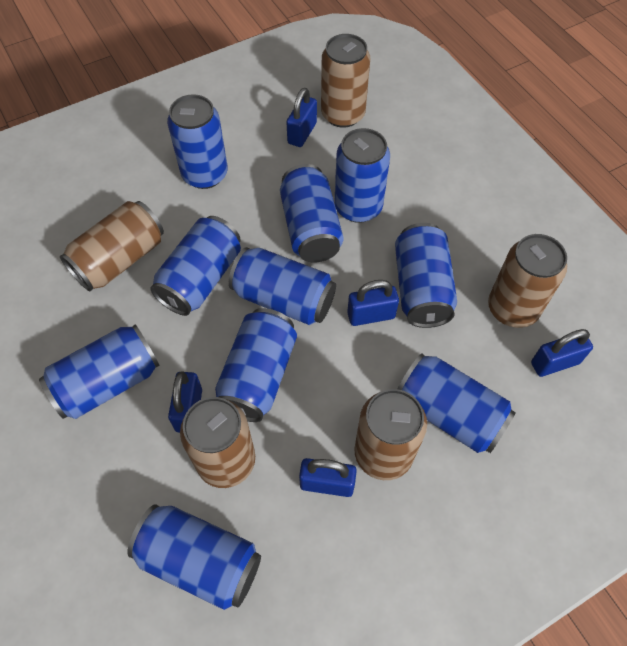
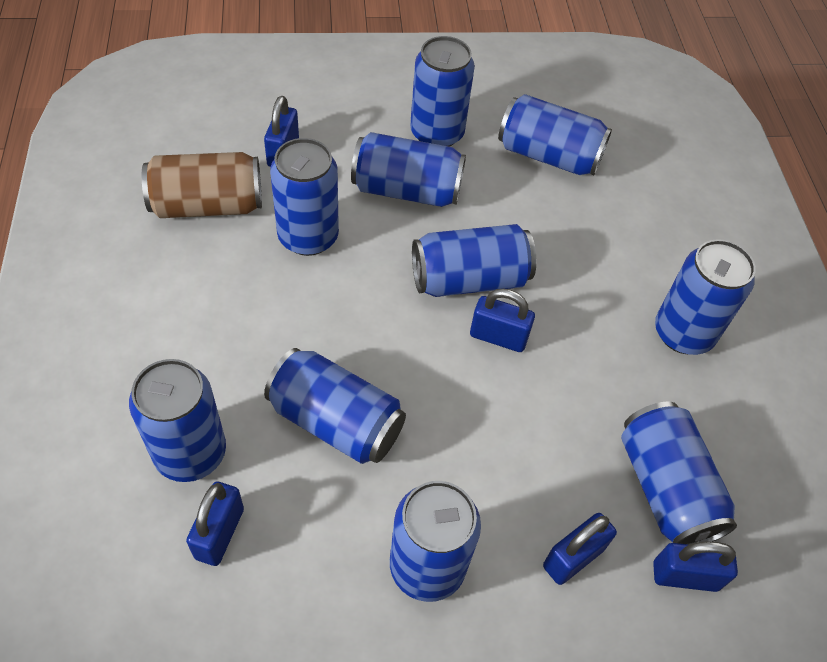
brown can: [60,201,164,292] [180,397,255,488] [321,34,370,128] [355,389,427,480] [488,234,567,328] = 5 -> [142,152,262,218] = 1

